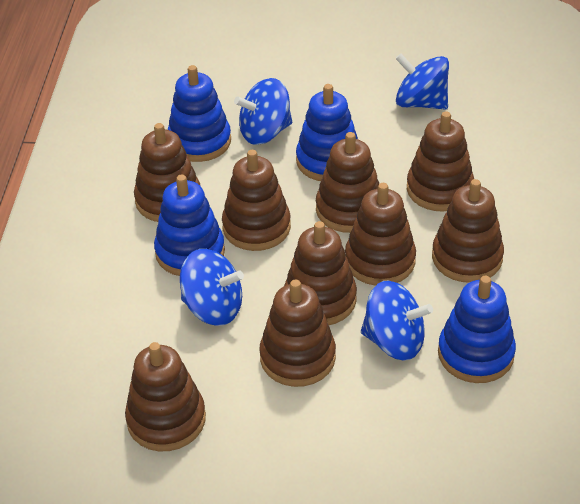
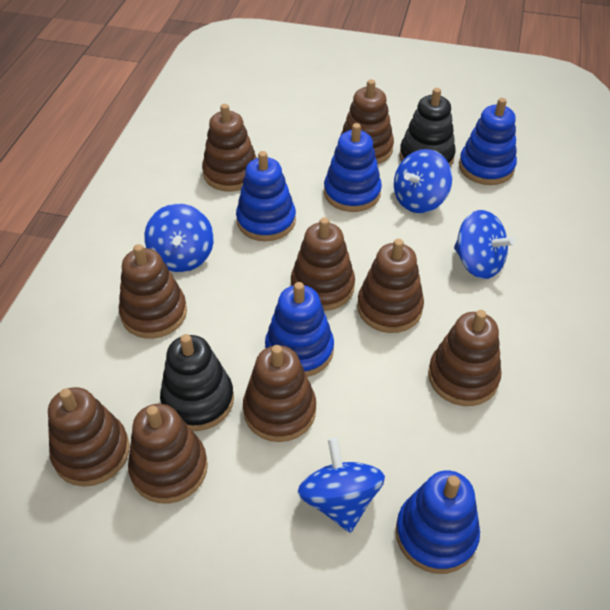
black stacking toy: none = 0 -> [160,334,234,431] [399,88,456,167] = 2
blue stacking toy: [154,174,225,276] [168,65,231,162] [296,84,358,181] [438,276,516,383] = 4 -> [236,151,296,241] [265,282,334,377] [324,123,382,212] [396,470,480,574] [459,98,517,185] = 5

